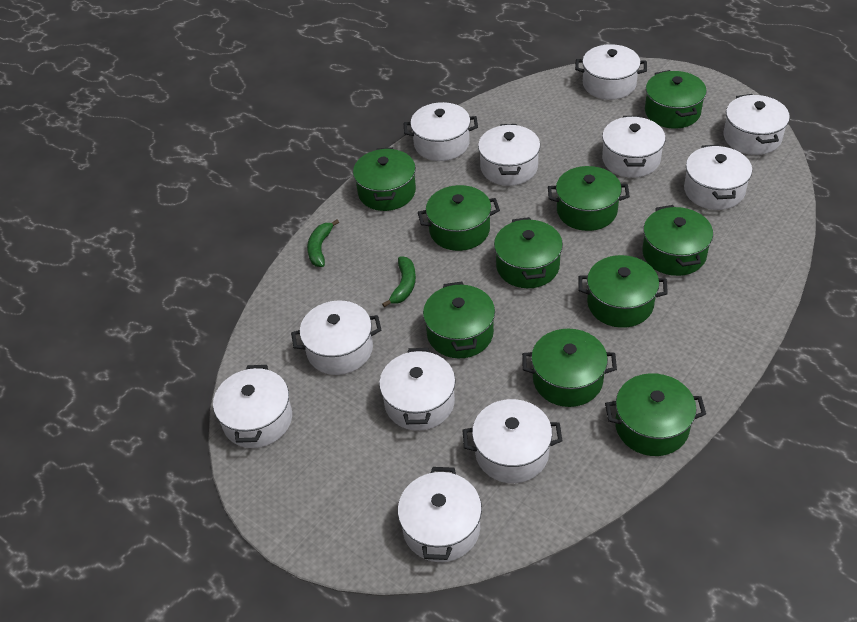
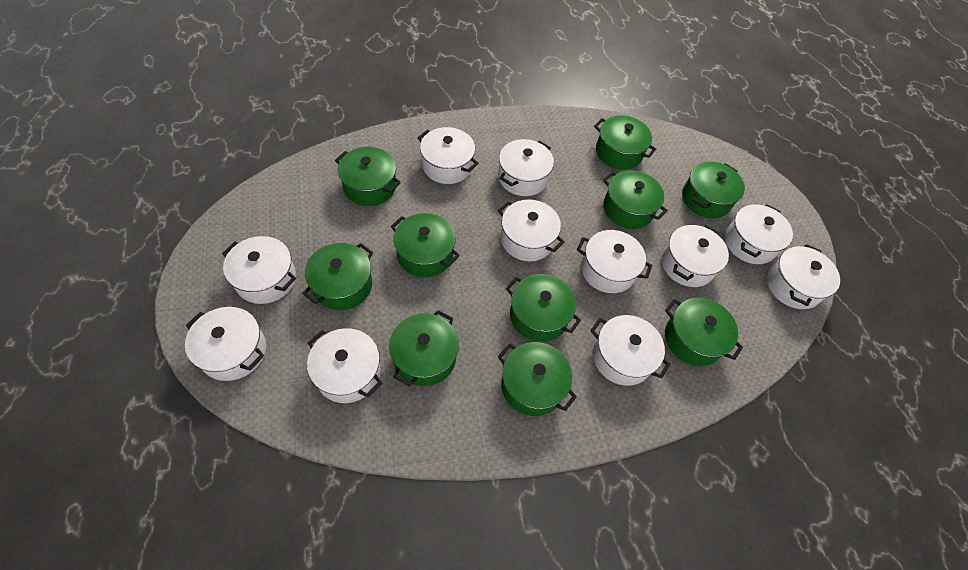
green banana: [307,220,339,267] [382,257,416,307] = 2 -> none = 0

